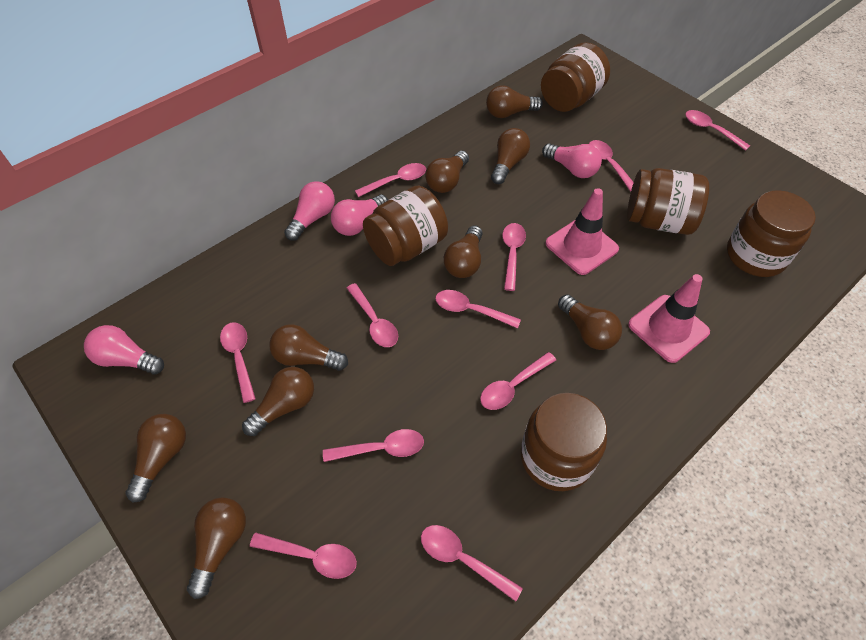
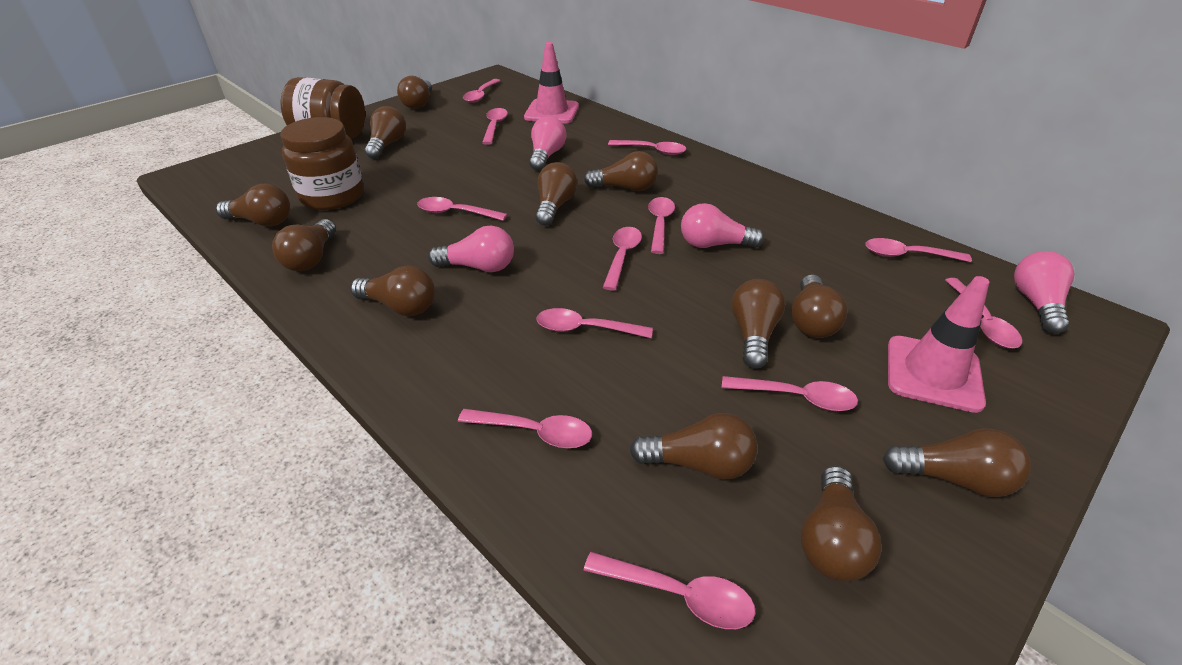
brown jar: [363,186,448,266] [521,393,607,491] [541,42,610,112] [627,168,709,235] [727,190,816,277] = 5 -> [280,117,364,210] [281,77,365,138] = 2
brown light bulb: [126,414,186,503] [187,498,246,599] [242,367,314,436] [270,325,348,371] [425,151,469,193] [444,225,483,278] [486,86,543,118] [491,128,530,184] [558,294,622,350] = 9 -> [216,184,290,227] [272,219,336,271] [350,266,435,316] [364,106,406,159] [397,76,432,109] [535,162,577,226] [584,151,658,191] [629,413,758,480] [731,279,785,369] [791,275,847,338] [801,466,882,582] [883,428,1031,497] = 12
pink spoon: [220,322,256,403] [250,532,357,579] [323,429,424,462] [347,283,398,347] [355,163,426,197] [421,525,523,601] [435,290,521,328] [480,352,556,410] [502,223,526,291] [589,140,634,192] [685,110,750,151] = 11 -> [417,197,507,221] [458,409,592,448] [463,79,500,103] [482,108,508,145] [537,308,653,338] [583,552,755,629] [603,227,642,291] [608,140,686,155] [648,197,675,254] [722,376,858,411] [865,238,972,262] [945,278,1022,348] = 12

